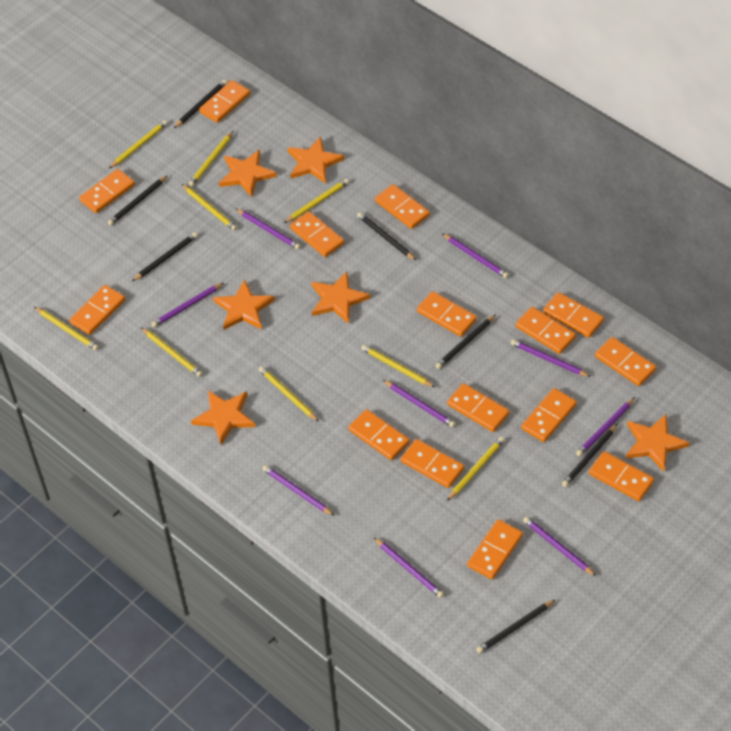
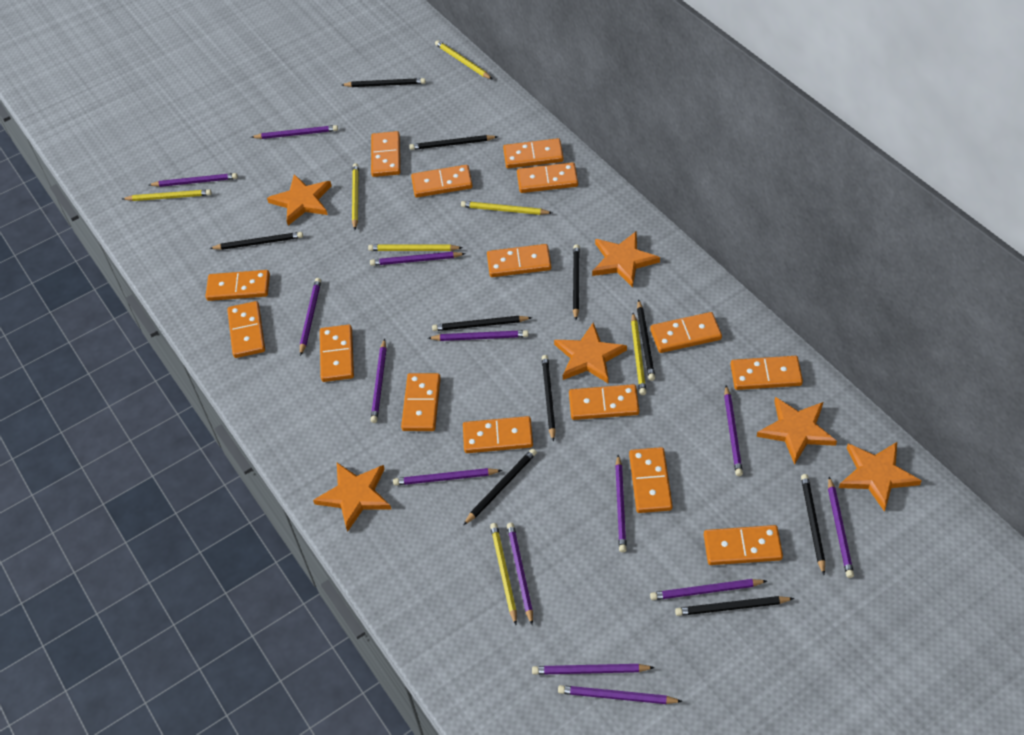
black pencil: [108,175,168,226] [132,232,198,281] [174,80,227,128] [357,212,416,260] [436,314,496,369] [476,599,556,654] [562,424,617,487] = 7 -> [209,232,303,250] [342,78,426,87] [409,135,498,150] [432,316,532,331] [463,448,537,525] [542,355,556,442] [573,244,580,320] [637,299,655,381] [675,596,794,616] [801,474,825,575] = 10
purple pencil: [151,283,223,327] [236,209,301,249] [262,465,335,516] [374,538,444,598] [383,380,455,427] [442,233,509,278] [511,339,591,377] [523,517,596,576] [576,397,635,456] = 9 -> [149,173,238,187] [251,125,338,139] [300,278,321,356] [370,252,466,266] [370,339,386,423] [393,468,502,486] [428,330,528,341] [507,523,533,625] [532,664,655,675] [558,685,683,704] [615,455,627,552] [650,579,767,600] [724,386,743,476] [828,477,854,578] = 14
yellow pencil: [35,307,99,350] [109,120,167,168] [141,327,203,377] [182,184,237,231] [189,131,233,186] [259,366,319,422] [284,179,349,223] [361,345,435,387] [447,437,505,501] = 9 -> [122,189,212,201] [352,163,359,230] [368,245,463,251] [435,40,493,80] [461,201,552,215] [490,523,517,625] [631,313,646,395] = 7

